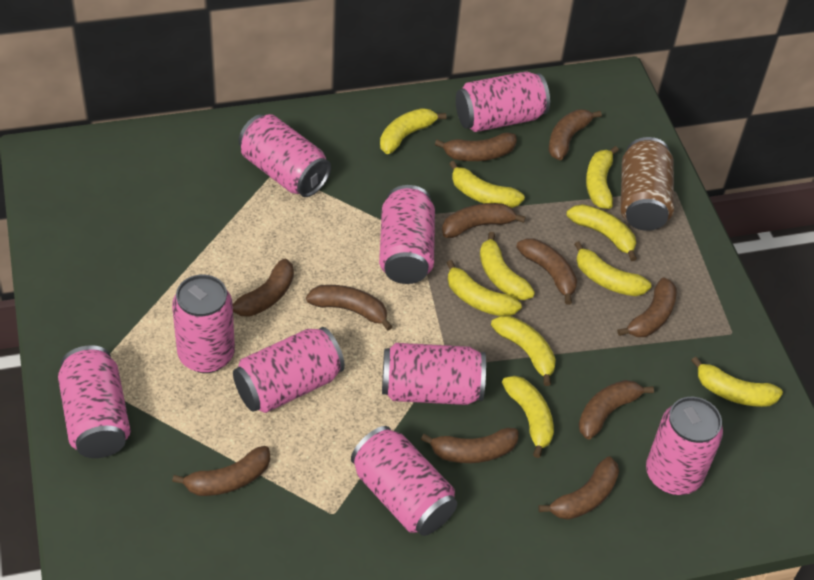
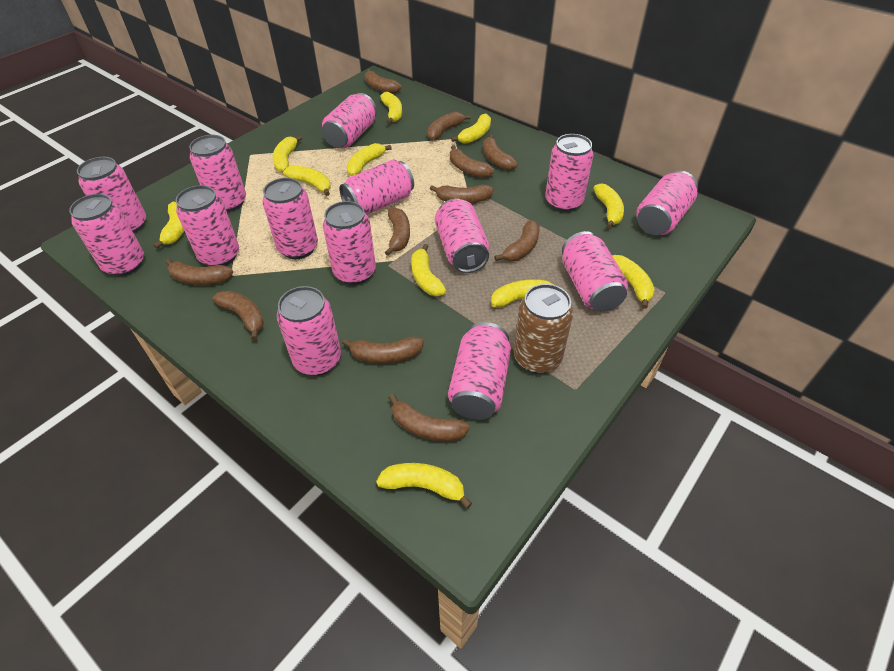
pink can: [58,345,130,458] [172,275,235,373] [233,327,345,413] [239,114,331,197] [351,426,457,536] [379,185,435,284] [382,343,486,405] [456,71,550,132] [646,397,723,495] = 9 -> [69,194,144,276] [77,157,146,233] [176,185,239,266] [189,135,246,212] [262,178,318,259] [277,286,341,376] [322,93,377,148] [323,201,376,285] [339,159,414,215] [435,199,489,273] [448,322,511,420] [545,134,593,212] [562,231,628,312] [636,171,698,235] = 14
yellow banana: [380,108,446,154] [447,260,522,316] [449,161,525,208] [480,232,535,300] [491,316,556,386] [502,376,554,458] [567,204,637,261] [574,241,651,296] [586,146,619,209] [691,357,783,407] = 10 -> [153,202,184,249] [272,135,302,172] [283,165,331,196] [347,143,392,176] [376,463,472,509] [380,92,402,124] [411,244,446,296] [451,114,491,144] [491,279,553,308] [594,183,624,229] [612,255,655,309] = 11

